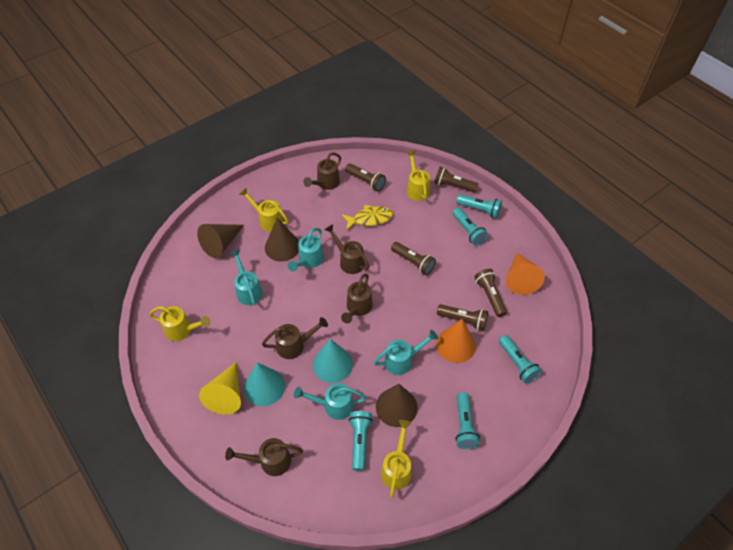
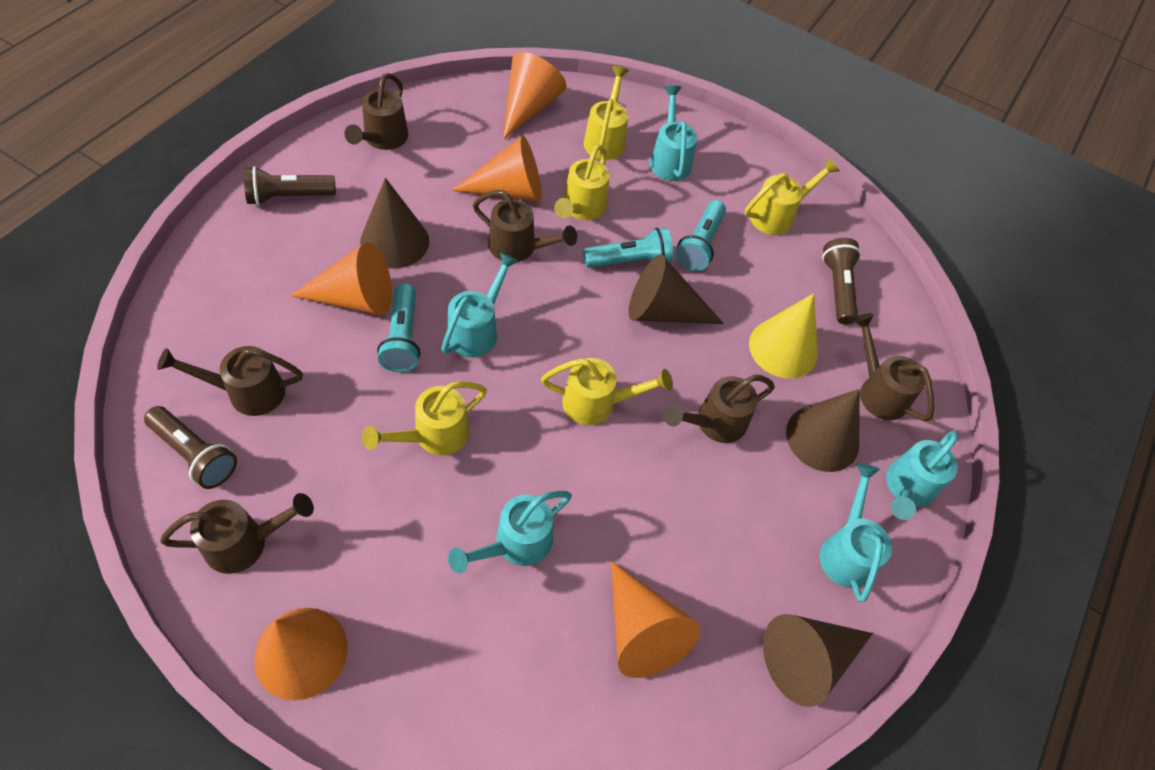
brown cone: [197,224,244,258] [265,217,299,261] [376,384,418,427] = 3 -> [360,178,429,269] [628,254,724,324] [763,614,873,707] [786,389,860,472] = 4
brown flashlight: [345,163,386,191] [391,242,436,275] [434,167,479,192] [437,304,488,331] [474,269,507,317] = 5 -> [144,406,237,489] [243,166,336,205] [822,238,861,325] = 3
brown watering can: [225,438,303,476] [262,317,328,359] [303,152,341,190] [324,224,370,274] [341,274,373,323] = 5 -> [157,346,303,416] [160,493,314,574] [345,73,408,150] [473,190,577,262] [664,375,775,443] [852,313,934,422] = 6
orange cone: [436,319,476,363] [506,253,544,295] = 2 -> [254,608,348,700] [290,243,392,316] [451,136,542,202] [503,52,567,140] [611,561,700,678] = 5
turquoise cone: [244,363,285,406] [313,339,353,383] = 2 -> none = 0
turquoise flashlight: [349,411,373,471] [452,208,488,246] [455,392,480,449] [456,194,502,218] [499,335,542,384] = 5 -> [377,283,421,372] [583,228,673,268] [675,200,726,271] = 3
turquoise watering can: [230,249,263,305] [288,228,324,272] [294,383,367,420] [374,330,438,375] = 4 -> [441,252,519,357] [448,491,572,573] [650,86,697,181] [819,463,892,602] [886,431,958,520] = 5
yellow fish: [342,205,393,231] = 1 -> none = 0
yellow watering can: [149,306,210,341] [239,188,289,232] [381,420,411,497] [406,151,430,201] = 4 -> [362,381,487,455] [541,358,673,425] [554,145,609,220] [584,66,629,160] [745,158,840,235] = 5

